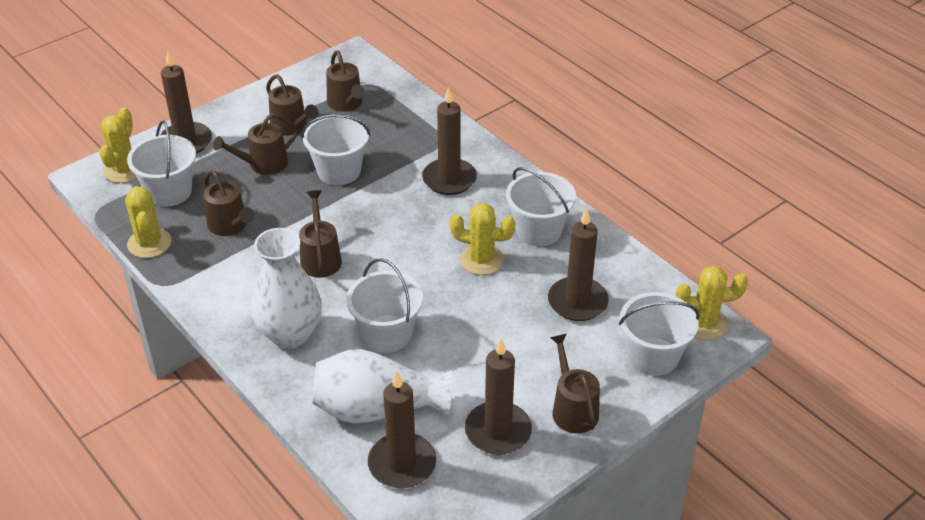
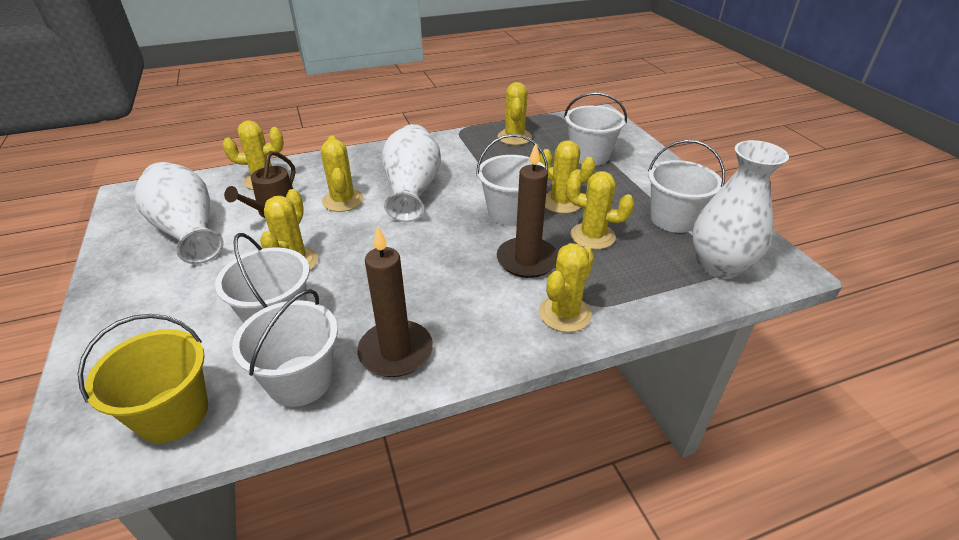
brown candle: [160,51,212,154] [368,371,436,488] [422,87,477,195] [465,338,532,455] [548,208,609,321] = 5 -> [357,225,433,377] [497,143,558,278] = 2
brown watering can: [204,170,254,236] [213,113,298,175] [266,74,318,136] [299,190,342,278] [326,50,365,112] [550,334,600,433] = 6 -> [224,151,296,218] = 1
white vase: [251,228,322,349] [312,349,452,424] = 2 -> [134,162,224,264] [382,124,441,222] [692,140,789,279] = 3
yellow bucket: none = 0 -> [78,314,208,443] = 1
yellow cactus: [99,107,137,183] [125,186,172,258] [450,203,515,275] [676,266,748,340] = 4 -> [223,120,284,190] [260,189,318,271] [321,135,364,212] [498,82,532,145] [539,243,594,332] [540,140,595,214] [566,171,634,249] = 7

